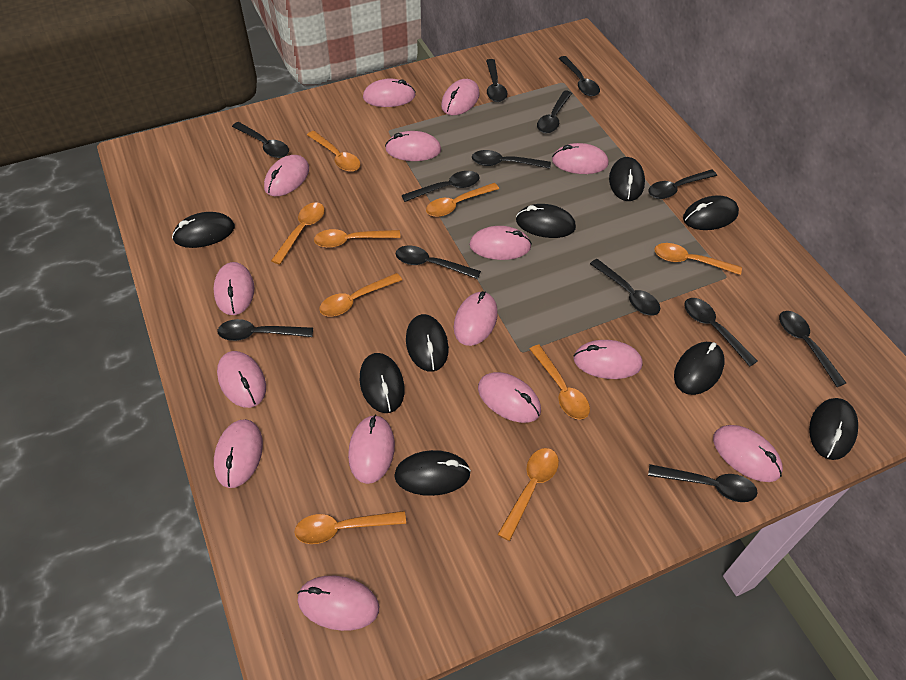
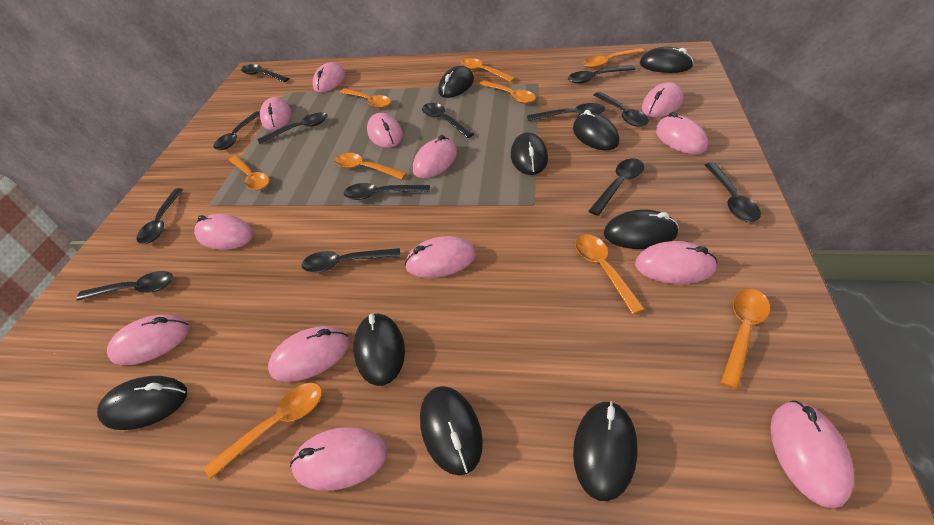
pink mouse: [213,262,254,315] [214,419,263,488] [217,351,266,408] [264,155,309,196] [297,576,379,631] [348,415,395,484] [363,79,416,107] [385,131,441,161] [441,79,480,115] [454,291,498,346] [469,226,532,260] [478,372,541,423] [552,143,609,174] [573,340,643,379] [713,425,783,482] = 15 -> [107,315,190,365] [194,214,253,250] [260,97,291,130] [268,326,349,382] [290,427,388,491] [313,62,345,93] [367,113,403,148] [405,236,476,278] [413,135,457,178] [635,241,717,284] [642,82,683,118] [655,112,708,154] [770,401,854,508] = 13

